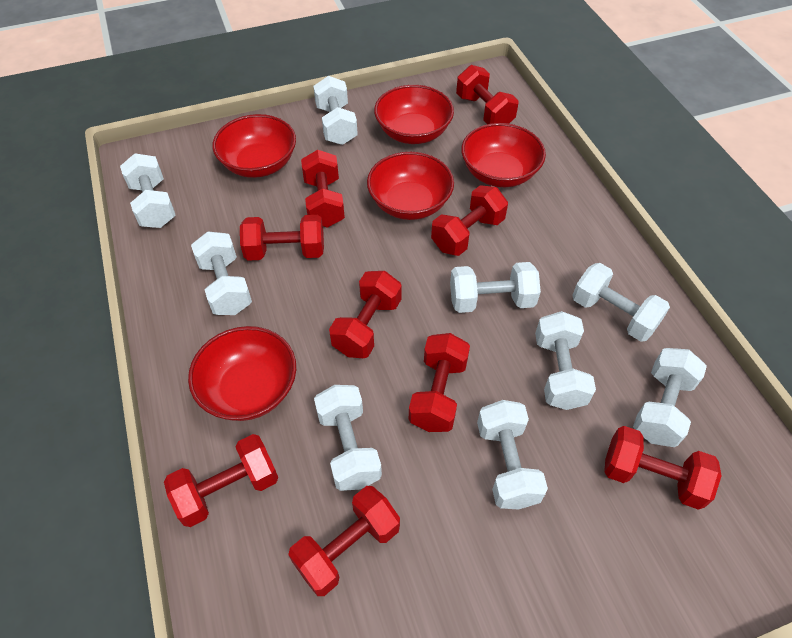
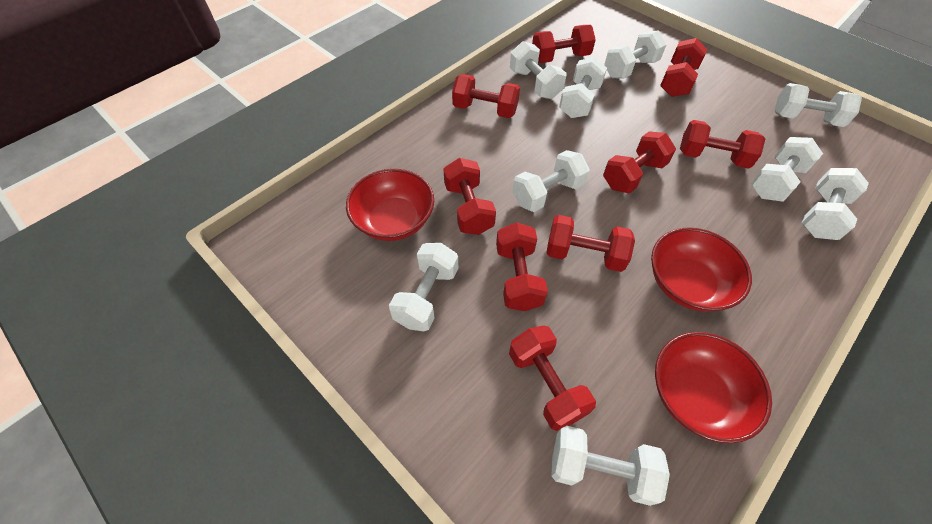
red bowl: [188,326,296,421] [212,114,296,178] [367,152,454,220] [374,85,454,144] [461,123,546,187] = 5 -> [346,169,434,241] [651,227,752,312] [655,332,772,443] = 3

